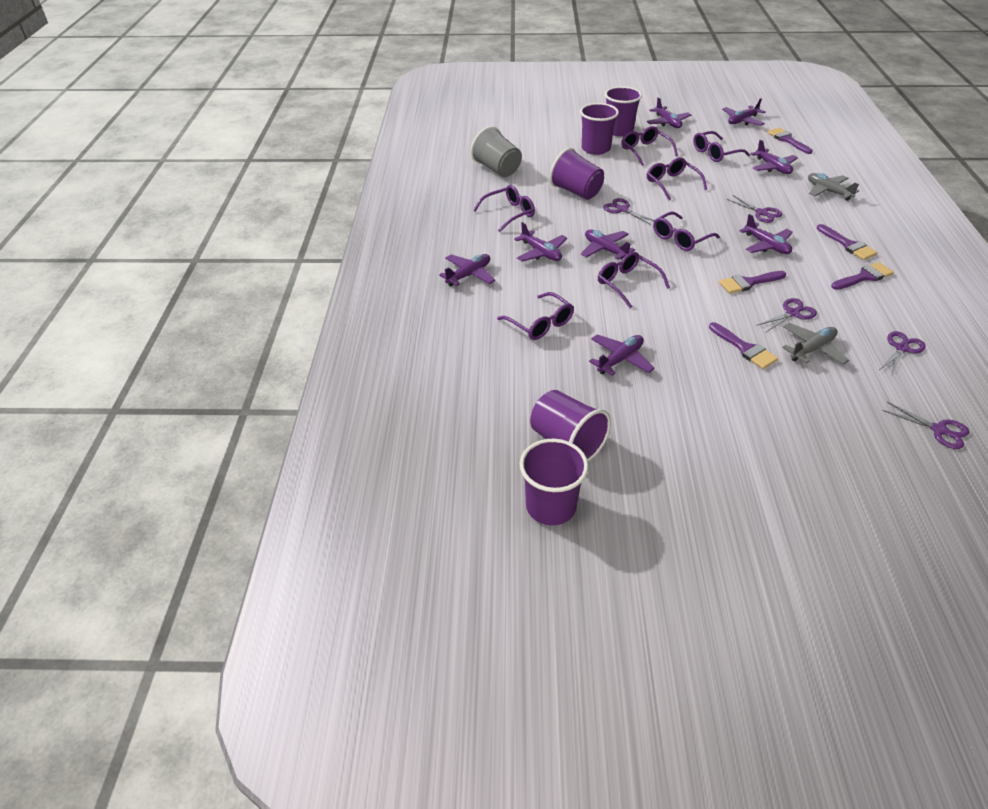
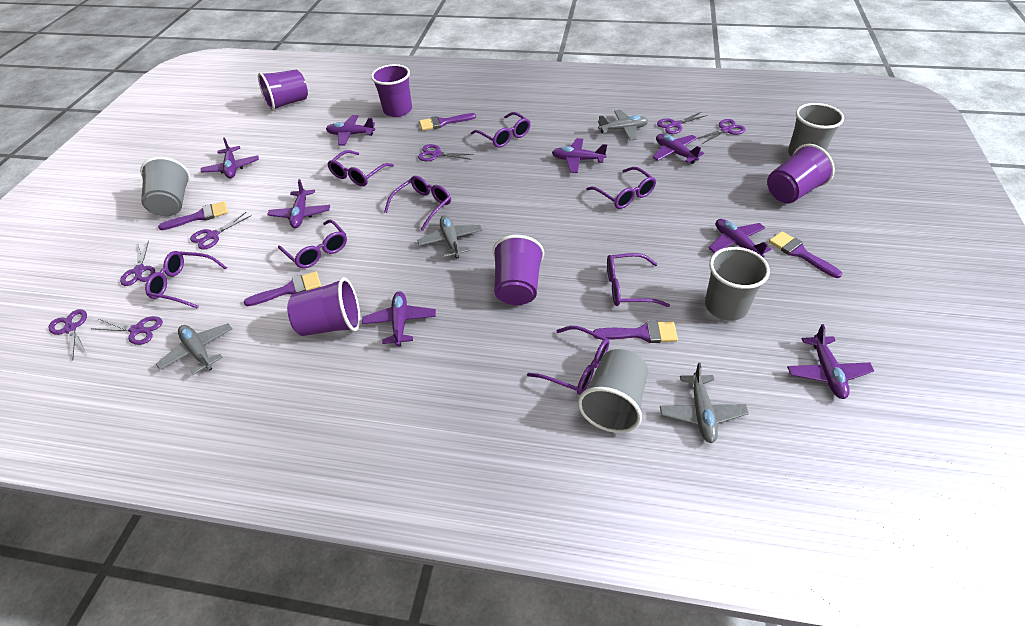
grey cup: [471,126,522,177] = 1 -> [140,157,190,216] [578,349,648,433] [705,247,770,320] [788,103,844,156] = 4
grey plane: [782,323,849,365] [808,173,859,201] = 2 -> [156,323,232,375] [417,215,482,259] [598,110,648,141] [660,363,749,443] = 4
purple glasses: [473,185,535,232] [497,292,574,340] [598,252,670,309] [621,126,678,166] [647,157,707,200] [653,212,720,251] [693,131,750,162] = 7 -> [145,251,227,309] [278,220,347,268] [327,150,394,186] [384,176,451,231] [471,112,531,148] [527,326,609,395] [586,167,656,209] [607,253,670,307] = 8
purple scissors: [604,198,654,225] [727,195,782,223] [758,298,817,332] [880,331,926,375] [882,402,969,449] = 5 -> [49,309,87,361] [91,316,163,345] [120,240,156,286] [190,212,252,250] [418,144,474,161] [657,112,708,134] [697,119,746,144] = 7

